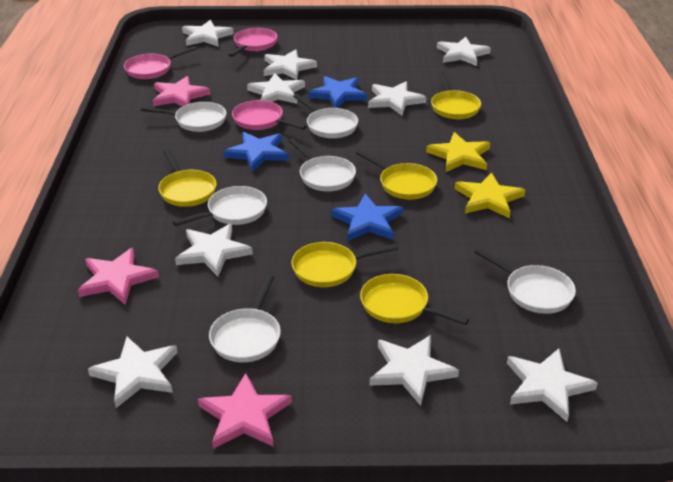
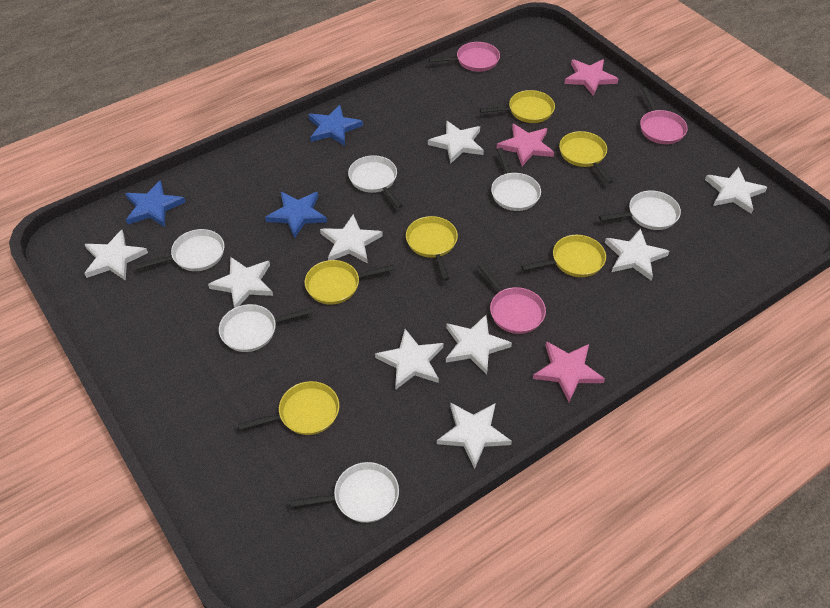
yellow pan: [158,149,217,207] [291,242,398,287] [356,150,437,199] [360,274,469,325] [431,72,481,119] = 5 -> [238,381,339,435] [305,260,395,305] [406,216,458,281] [480,90,555,123] [521,235,606,277] [559,131,614,184] = 6
yellow star: [426,132,490,172] [455,172,525,218] = 2 -> none = 0

